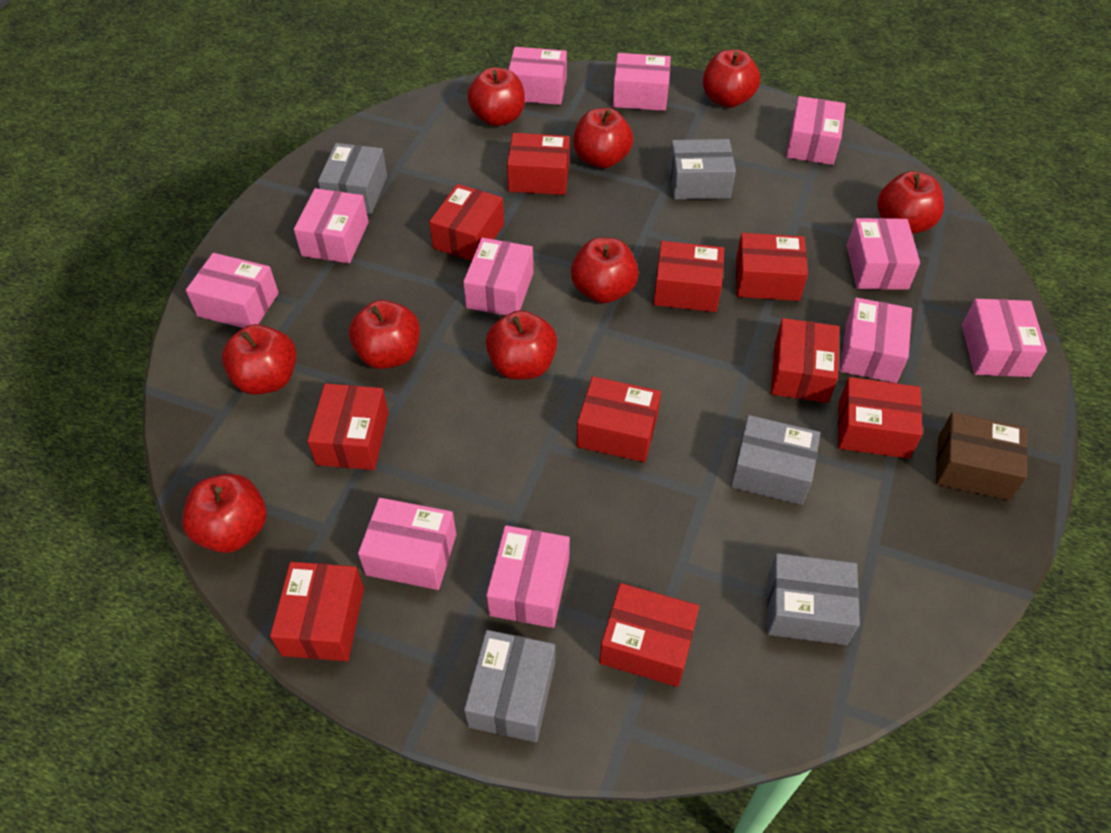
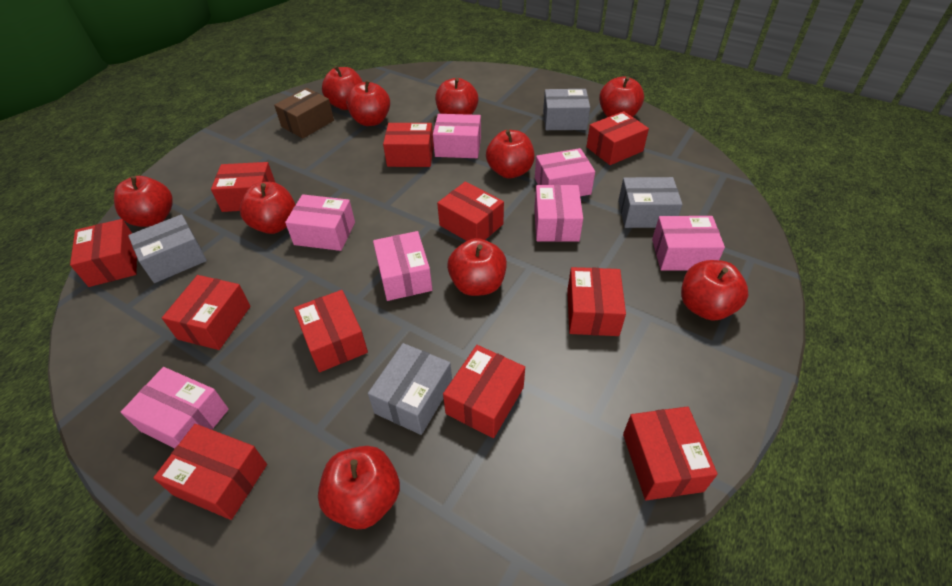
grey box: [318,143,387,214] [464,630,555,742] [669,139,736,199] [731,415,820,505] [767,553,860,645] = 5 -> [128,214,207,283] [368,343,452,435] [543,89,590,130] [618,177,683,228] = 4
pink box: [186,253,279,328] [294,188,369,263] [358,498,456,590] [463,238,533,316] [486,525,570,628] [509,47,567,105] [613,53,671,111] [786,96,846,165] [840,298,912,383] [847,218,920,290] [962,299,1047,377] = 11 -> [121,367,229,448] [285,194,355,251] [373,231,432,301] [433,114,481,158] [534,185,583,242] [535,148,595,196] [652,216,725,271] = 7
red apple: [182,474,267,553] [221,324,297,395] [349,300,420,369] [467,67,525,126] [486,310,557,379] [571,237,639,303] [573,108,633,169] [703,50,760,108] [877,171,944,234] = 9 -> [114,176,173,227] [240,182,295,234] [318,446,400,529] [322,66,363,110] [346,80,390,126] [435,78,478,115] [447,238,507,296] [486,130,534,178] [599,76,644,117] [681,260,749,321] = 10
red box: [270,562,364,661] [307,383,389,470] [429,184,504,261] [507,133,570,195] [577,376,661,462] [599,583,699,687] [653,241,725,312] [736,233,808,301] [771,318,839,403] [838,377,923,459] = 10 -> [70,219,137,287] [153,424,267,520] [162,275,251,350] [211,162,276,212] [294,290,368,372] [383,123,434,167] [437,182,504,241] [443,345,525,438] [567,267,626,336] [586,111,649,165] [623,406,718,500] = 11

